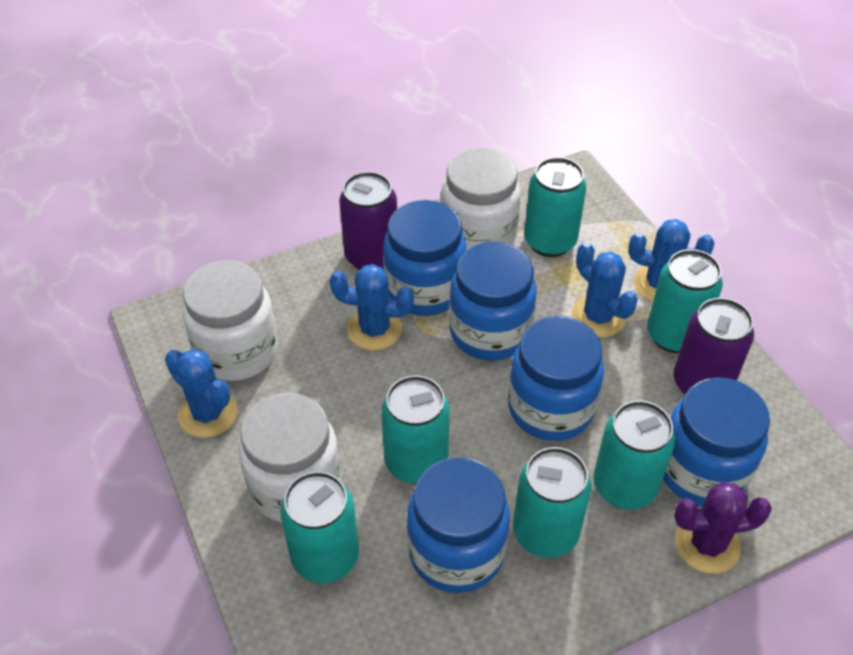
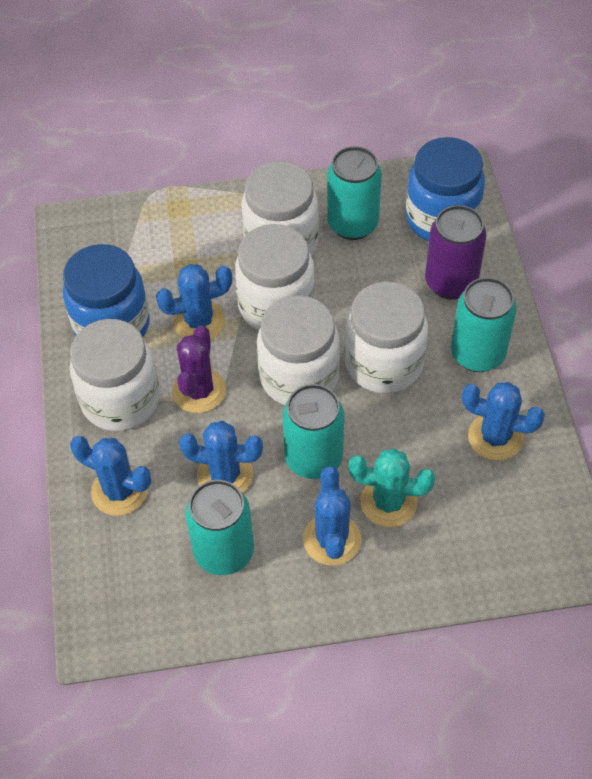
blue cactus: [165,349,238,438] [330,264,414,351] [571,242,638,338] [628,219,714,302] = 4 -> [70,436,151,516] [156,264,232,339] [179,421,263,493] [303,467,361,566] [462,382,545,461] = 5
blue jar: [383,200,466,316] [407,457,510,593] [449,241,537,361] [508,316,604,441] [663,377,770,506] = 5 -> [63,244,150,337] [406,137,485,241] = 2
purple can: [339,172,397,270] [673,298,754,395] = 2 -> [425,205,487,300] = 1
turquoise cactus: none = 0 -> [349,448,435,527] = 1
turquoise can: [280,471,359,583] [381,375,450,484] [513,447,591,558] [524,157,586,257] [593,400,675,509] [647,249,723,353] = 6 -> [185,480,254,575] [282,384,344,479] [327,146,382,240] [451,277,516,372] = 4
white jar: [183,260,278,381] [239,393,341,523] [441,148,521,250] = 3 -> [70,319,160,431] [235,224,315,330] [241,161,319,255] [257,295,340,405] [344,281,428,393] = 5

